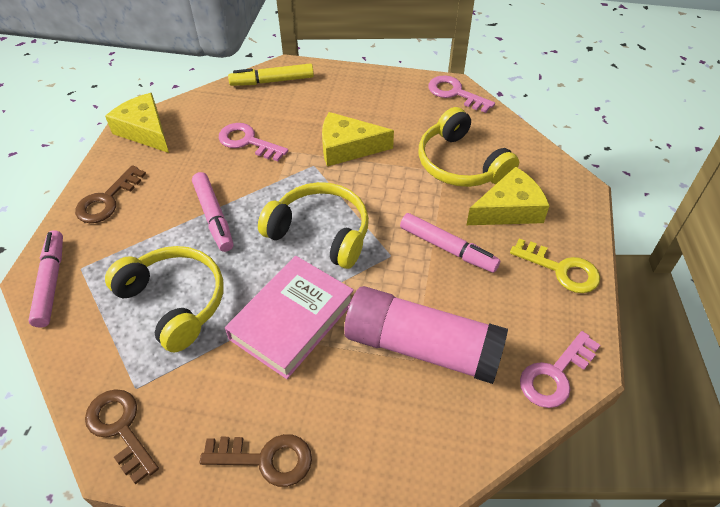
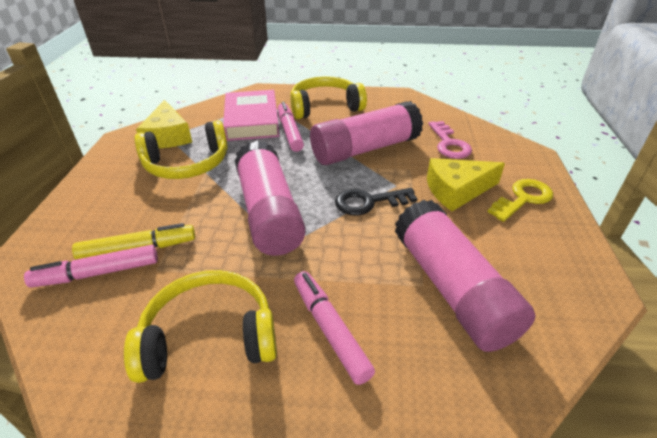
black key: none = 0 -> [335,188,417,216] = 1
brown key: [75,165,146,223] [85,389,159,484] [200,434,312,487] = 3 -> none = 0
pink glue stick: [344,286,508,384] = 1 -> [235,140,306,256] [310,101,423,165] [395,200,536,352] = 3
pink key: [219,123,288,161] [428,75,495,113] [520,331,600,408] = 3 -> [428,121,472,159] = 1
yellow cheese: [105,93,169,153] [322,112,394,167] [467,167,550,225] = 3 -> [136,100,192,148] [427,158,505,211] = 2

